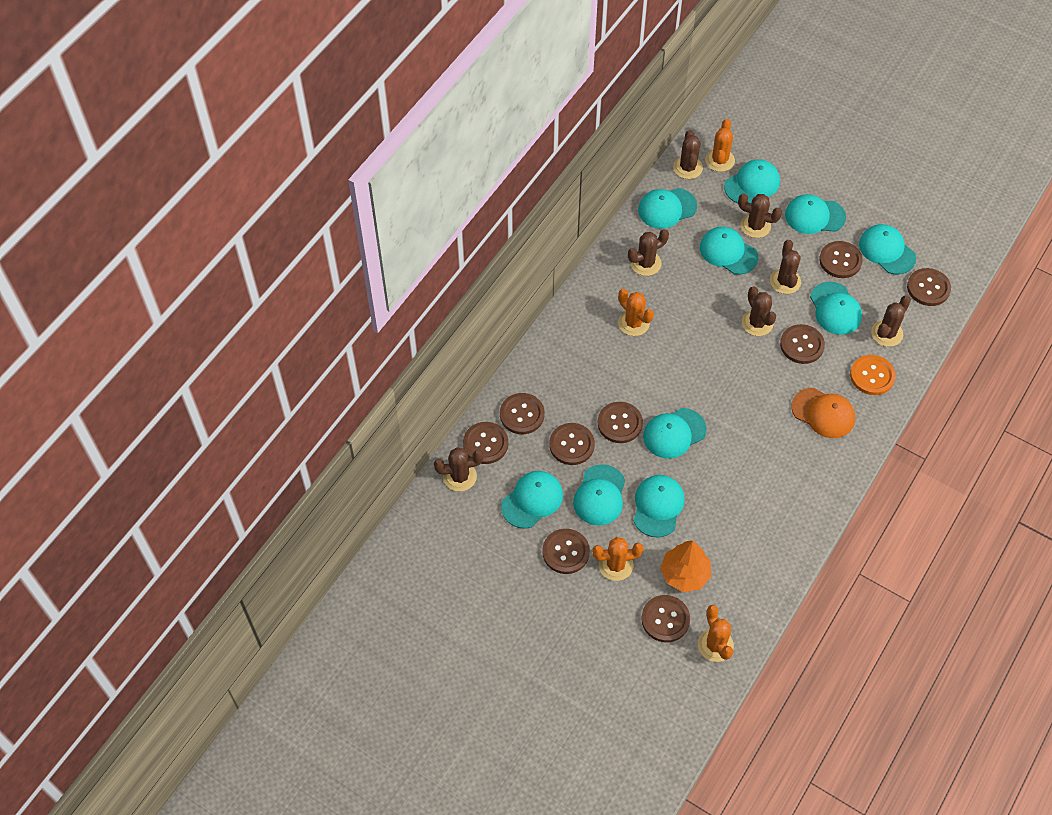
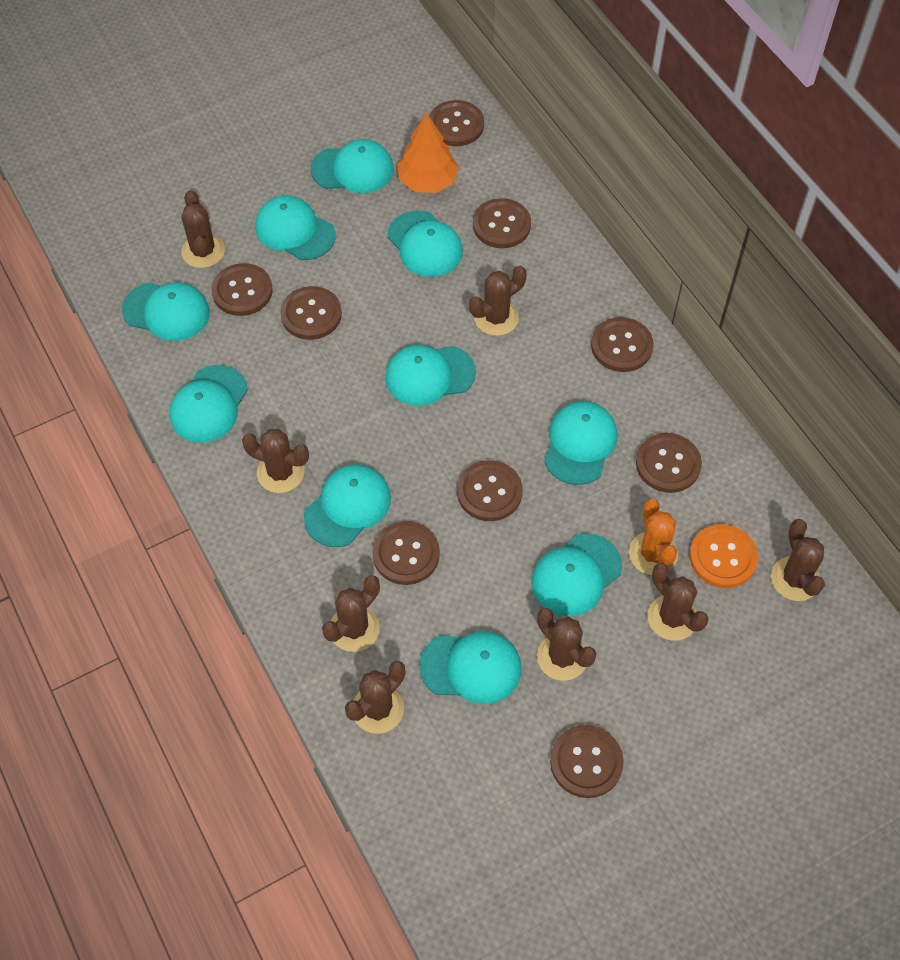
brown cactus: [434,447,483,491] [628,229,669,276] [673,130,703,179] [738,194,782,238] [742,286,776,336] [770,240,801,294] [871,295,911,347] = 7 -> [181,190,225,268] [242,429,309,493] [322,575,380,652] [345,661,405,734] [469,266,527,336] [537,608,597,681] [647,563,709,641] [771,519,825,601] = 8
orange cactus: [592,537,644,581] [618,289,654,336] [698,605,734,662] [705,119,735,172] = 4 -> [629,499,678,575] = 1
orange cap: [791,388,855,438] = 1 -> none = 0

